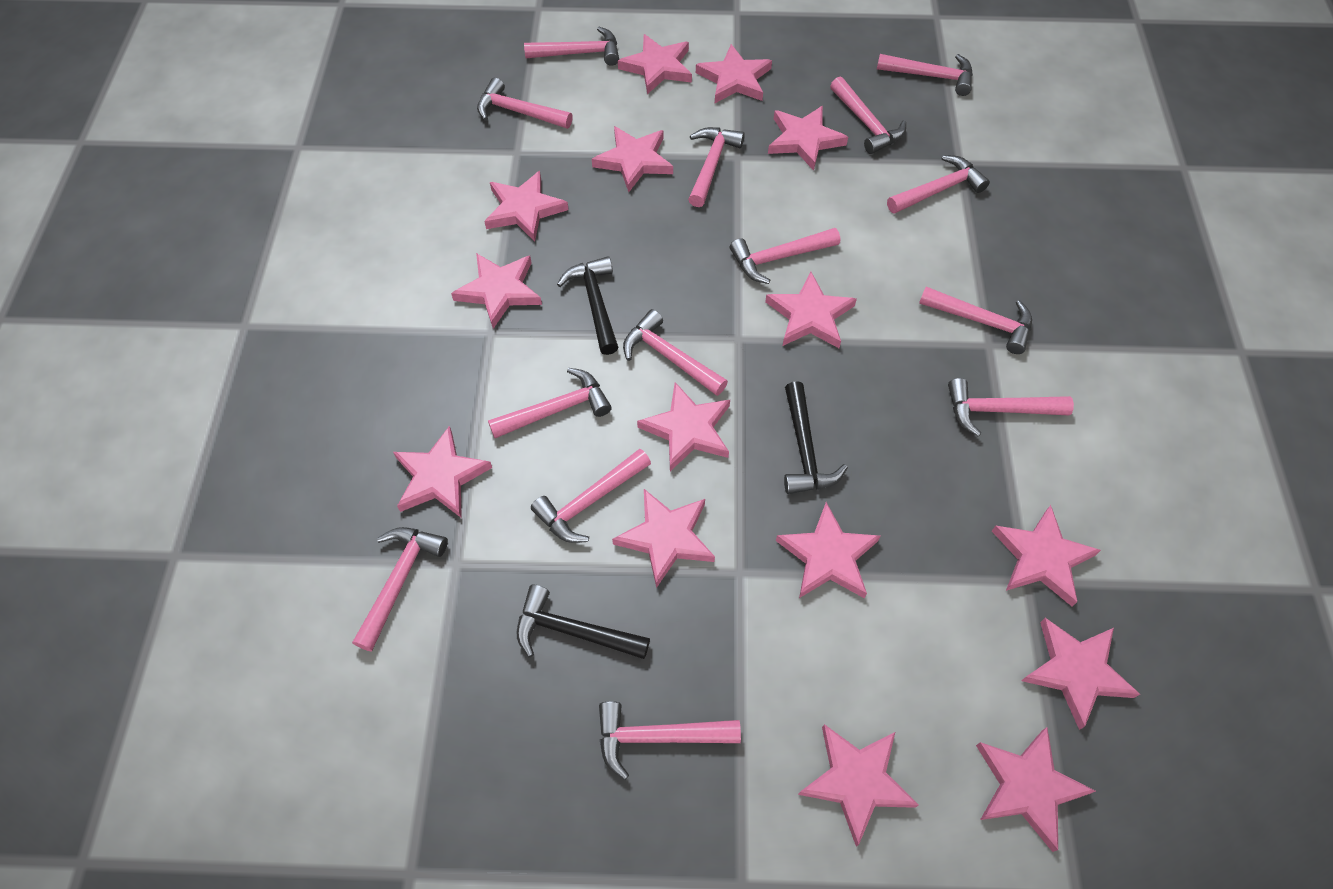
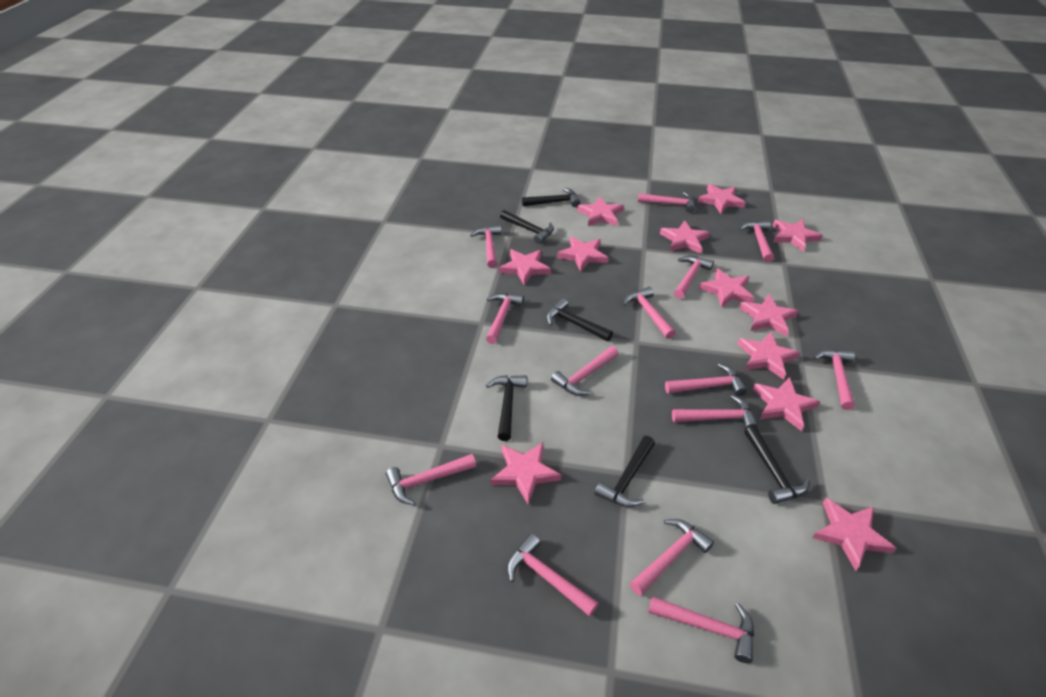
black hammer: [517,585,650,659] [557,256,618,355] [784,381,848,494] = 3 -> [486,375,527,441] [500,210,554,244] [522,188,580,207] [546,298,613,341] [594,436,655,507] [744,426,809,504] = 6
pink star: [393,426,492,518] [451,253,542,329] [484,171,569,242] [592,126,673,192] [612,489,715,588] [618,34,692,94] [637,382,730,471] [696,44,772,103] [765,272,857,348] [768,106,848,171] [776,502,881,599] [798,724,919,846] [976,727,1096,852] [992,505,1101,606] [1021,618,1140,730] = 15 -> [490,442,562,505] [499,249,551,285] [557,236,608,272] [577,196,624,226] [660,220,710,254] [698,184,746,214] [699,268,754,308] [738,332,800,380] [739,294,798,337] [753,377,820,431] [773,219,823,252] [812,498,896,571] = 12

